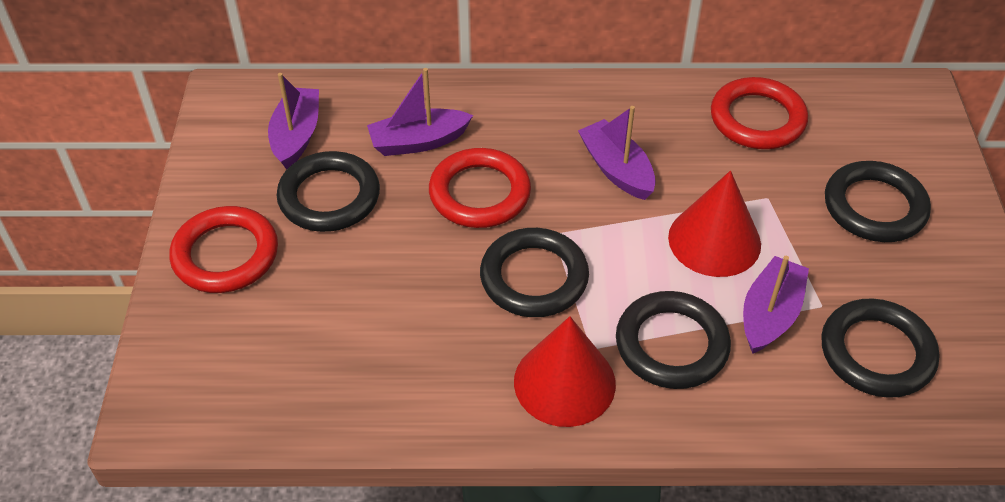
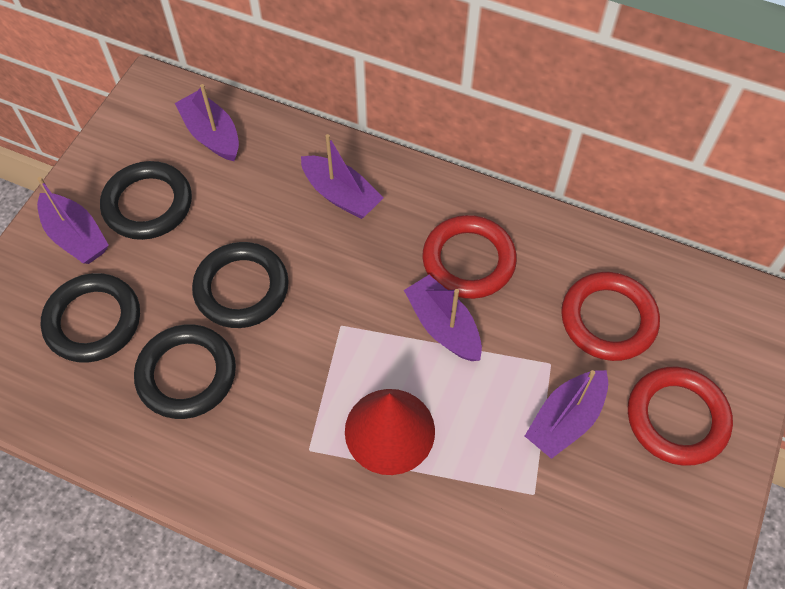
black ring: [277,151,380,232] [480,228,589,317] [616,291,731,389] [821,298,939,398] [825,161,931,242] = 5 -> [41,273,140,363] [100,161,192,240] [134,324,236,419] [192,242,289,328] = 4
purple boat: [268,73,319,170] [367,68,473,156] [578,106,656,200] [743,256,809,354] = 4 -> [37,177,109,264] [175,84,239,161] [301,134,383,219] [404,275,482,361] [525,370,608,459] = 5
red cone: [514,316,616,427] [668,171,761,277] = 2 -> [345,389,435,475] = 1

